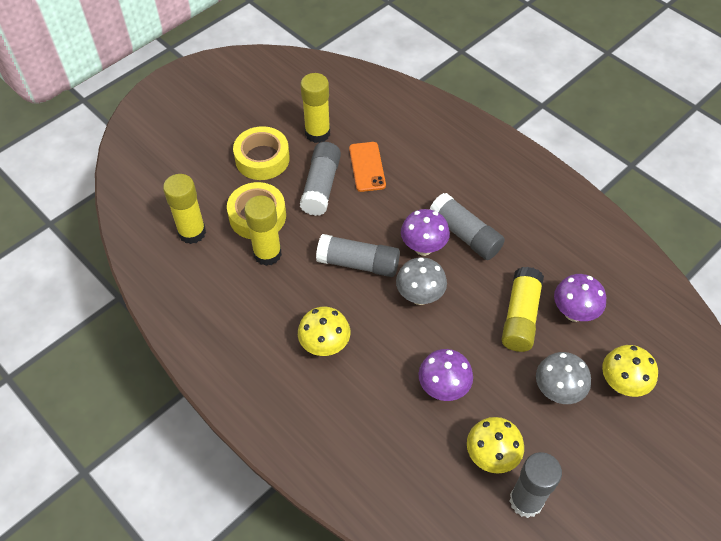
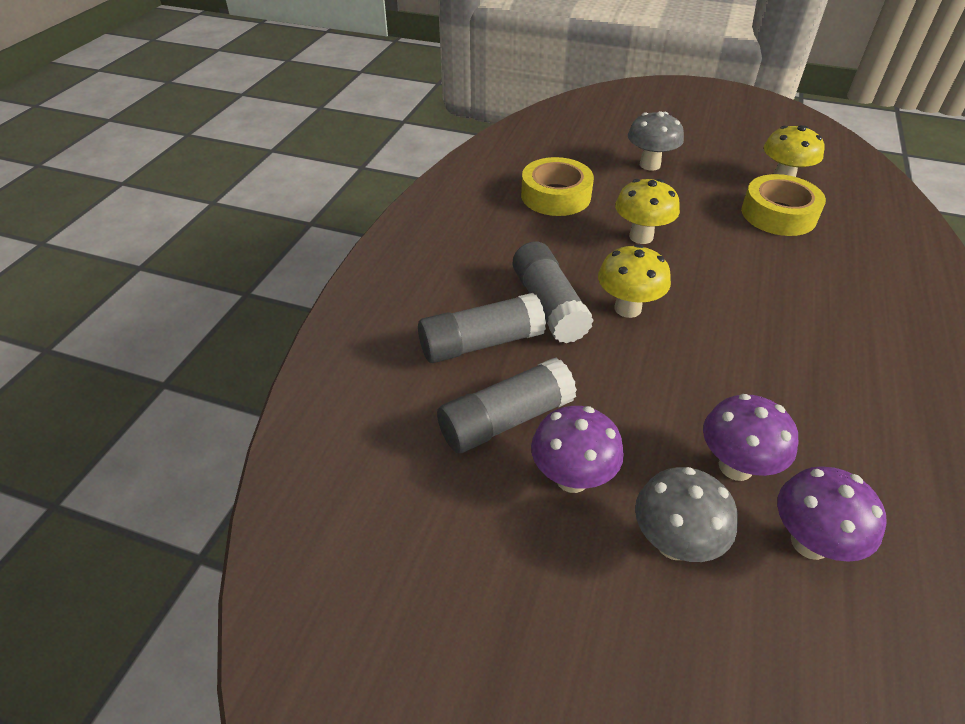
grey glue stick: [300,142,341,216] [316,234,400,277] [430,193,505,260] [510,452,562,518] = 4 -> [418,293,546,363] [437,358,577,453] [513,241,594,344] = 3
orange phone: [349,142,386,192] = 1 -> none = 0
yellow glue stick: [163,174,206,244] [244,195,282,266] [301,73,330,143] [501,267,544,352] = 4 -> none = 0

